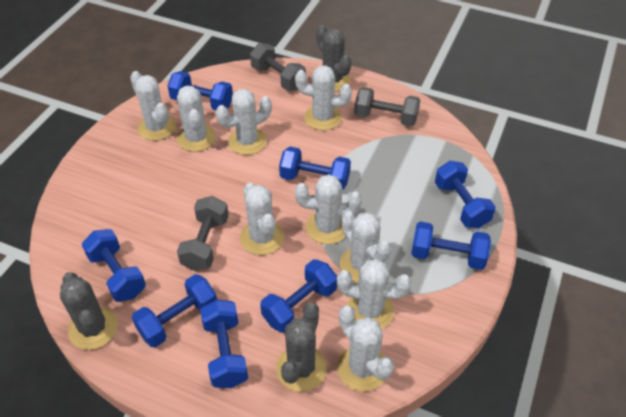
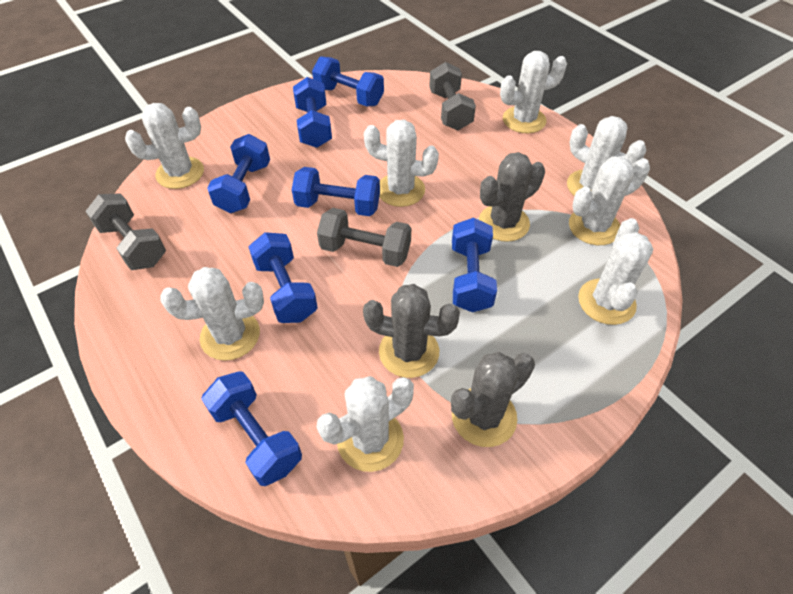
blue dumbbell: [82,229,146,302] [132,274,217,347] [168,71,233,110] [200,299,248,388] [260,259,337,333] [279,146,351,190] [411,221,491,270] [435,161,496,228] = 8 -> [201,372,302,486] [207,134,270,213] [249,232,318,323] [292,167,380,216] [293,77,332,148] [312,56,384,106] [452,218,497,312] = 7
white cactus: [130,71,176,141] [177,86,216,152] [216,89,272,155] [240,182,284,255] [295,65,352,130] [295,174,362,244] [337,259,412,329] [337,306,394,391] [340,211,391,283] = 9 -> [125,103,204,189] [160,267,264,361] [317,376,414,472] [364,120,439,207] [500,51,567,133] [567,116,646,196] [569,156,650,245] [578,218,653,325] = 8

